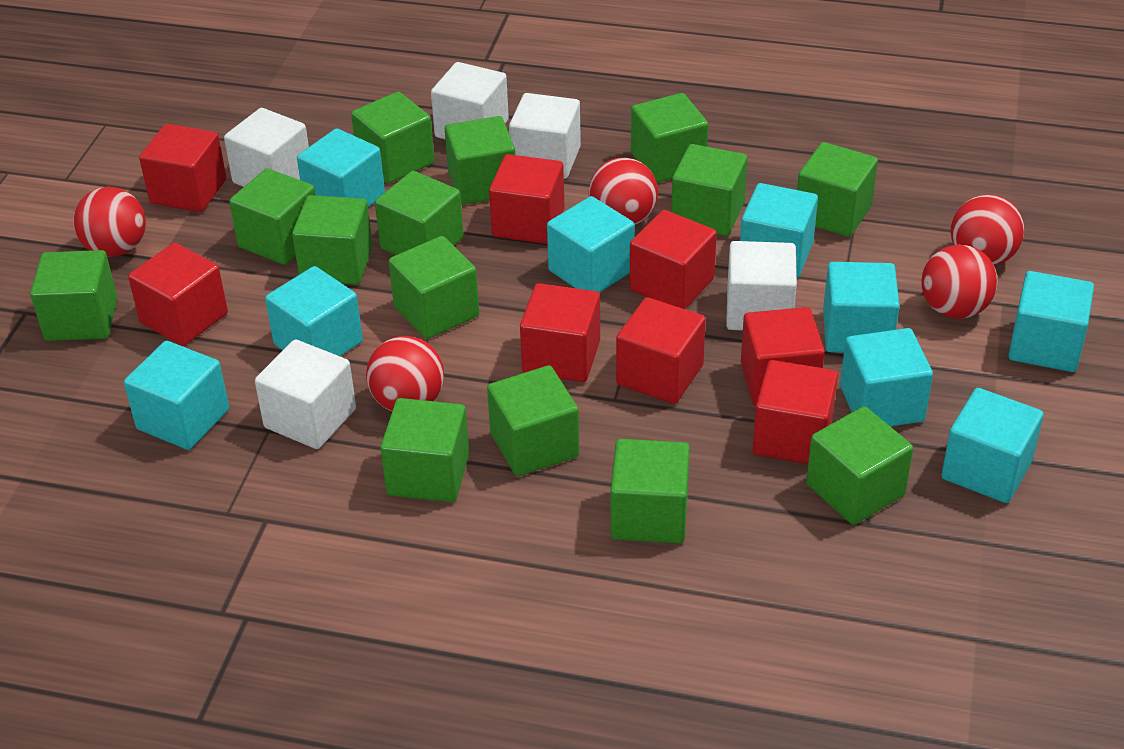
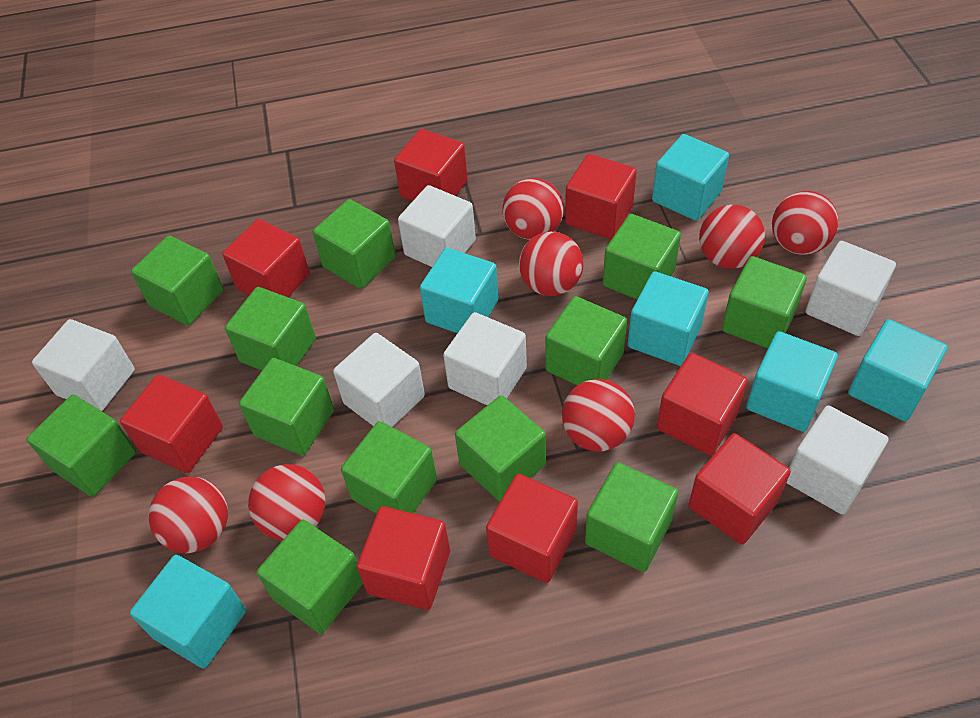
green cube: [30,250,118,341] [229,168,316,265] [292,195,373,284] [351,91,435,184] [375,171,464,255] [380,398,470,502] [389,236,479,339] [445,116,515,205] [487,365,579,476] [610,439,690,543] [631,93,708,183] [671,144,747,236] [797,142,878,237] [806,406,913,525] = 14 -> [26,395,136,497] [131,236,224,326] [225,287,316,371] [239,358,334,456] [257,520,363,634] [313,199,396,289] [341,421,437,514] [455,395,546,502] [545,296,627,385] [585,462,678,572] [603,214,681,299] [722,256,807,349] = 12
red ball: [73,187,146,257] [366,336,444,411] [589,157,658,225] [921,245,997,319] [950,195,1024,265] = 5 -> [149,476,228,553] [248,464,325,540] [502,178,564,240] [519,232,583,296] [562,379,635,451] [699,205,765,269] [772,191,839,255] = 7
turquoise cube: [124,341,229,450] [265,266,363,356] [297,128,385,207] [547,196,635,293] [740,183,818,278] [823,262,900,353] [840,328,933,426] [941,388,1044,503] [1008,271,1094,372] = 9 -> [130,555,246,668] [420,248,499,333] [628,271,709,366] [652,134,729,221] [746,331,838,432] [848,319,948,421] = 6
white cube: [224,108,309,187] [255,339,356,449] [431,62,509,139] [509,93,581,179] [726,241,797,331] = 5 -> [32,319,135,411] [333,333,425,427] [398,185,476,267] [443,312,527,405] [786,406,889,515] [806,241,896,336] = 6

